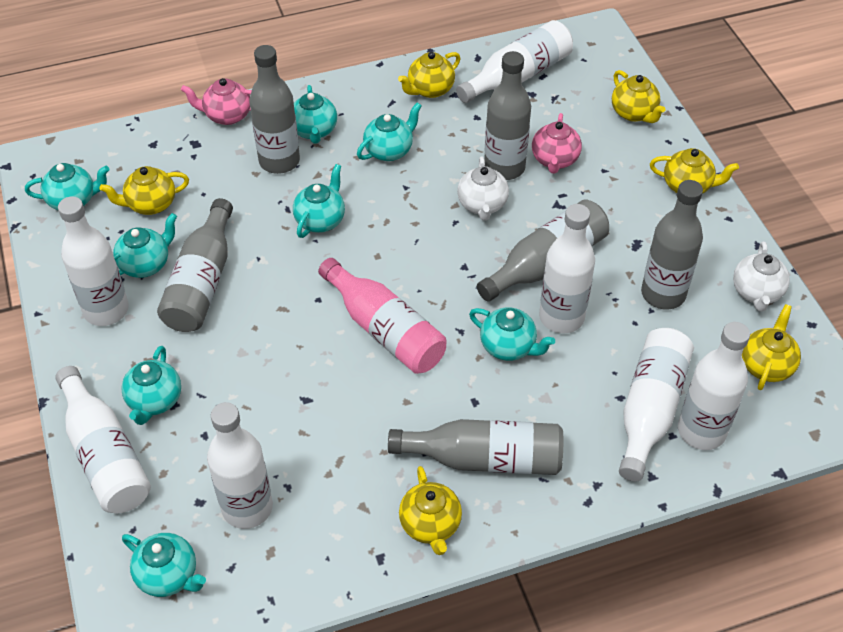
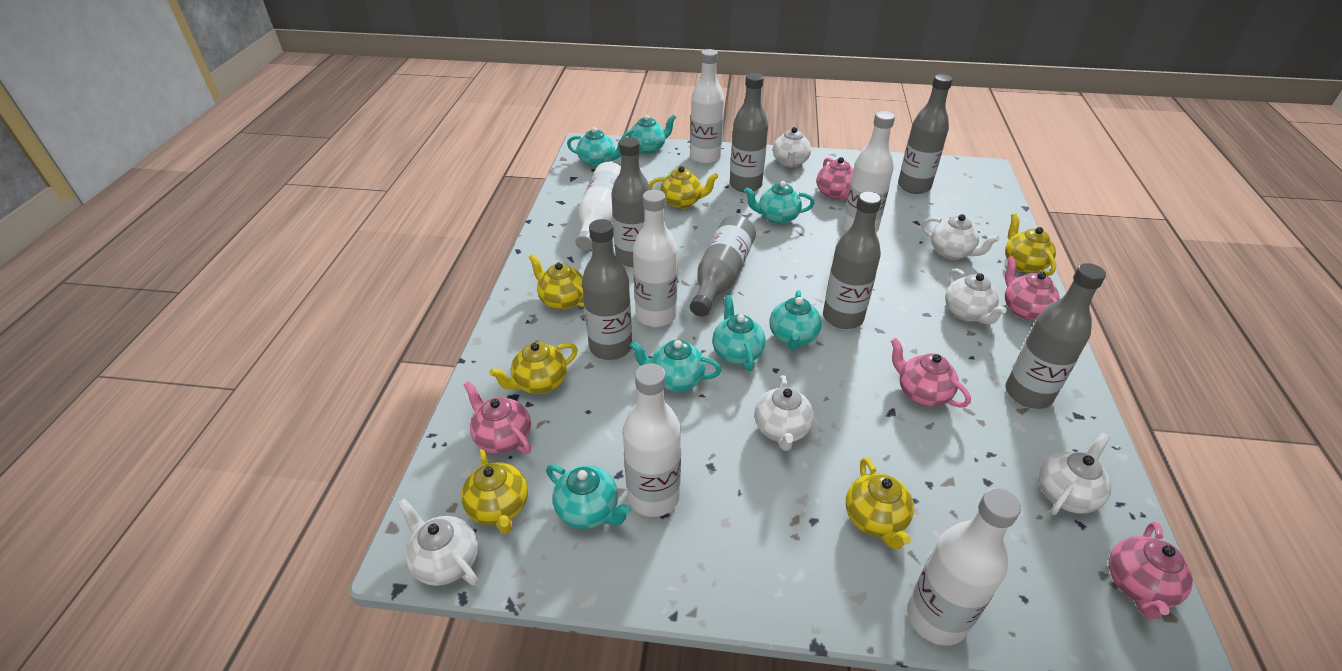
grey bottle: [157,198,233,332] [250,45,300,174] [388,419,563,475] [477,200,609,302] [484,51,531,180] [641,180,703,309] = 6 -> [582,219,632,360] [611,137,651,267] [690,215,756,317] [730,73,768,192] [823,191,881,329] [898,74,953,194] [1006,263,1106,409] = 7
pink bottle: [318,258,446,374] = 1 -> none = 0
pink teapot: [181,78,252,125] [532,113,582,174] = 2 -> [464,381,531,454] [817,157,854,199] [891,338,971,408] [1005,256,1060,320] [1109,522,1193,619] = 5
turquoise teapot: [25,163,109,210] [113,213,177,278] [121,346,181,425] [122,533,206,597] [293,164,345,238] [294,85,337,144] [357,102,422,161] [469,308,555,361] = 8 -> [546,464,631,529] [567,127,625,168] [621,114,676,154] [630,340,721,392] [712,295,766,371] [744,181,815,225] [770,290,822,351] = 7
white bottle: [55,366,151,513] [58,196,129,326] [207,402,273,529] [456,20,573,103] [539,204,595,333] [619,328,694,481] [678,322,750,450] = 7 -> [575,162,621,251] [623,363,681,517] [633,190,677,327] [690,49,724,164] [843,111,895,233] [907,488,1021,646] = 6
white teapot: [457,156,509,221] [733,241,790,312] = 2 -> [397,499,478,586] [754,375,814,451] [773,127,811,168] [922,214,999,260] [945,268,1007,325] [1038,433,1111,515] = 6

